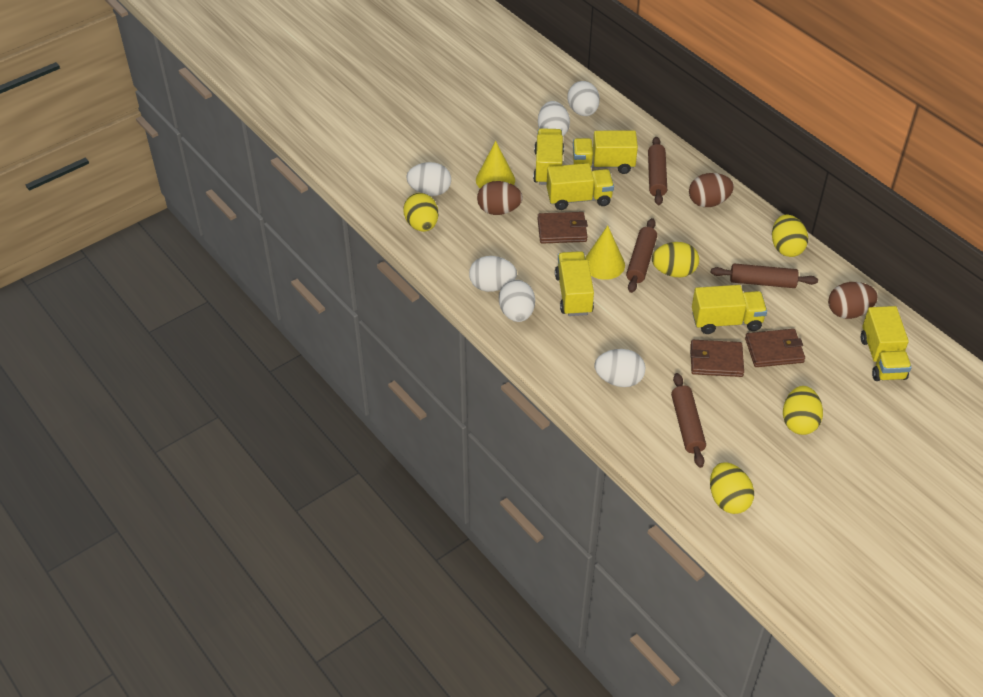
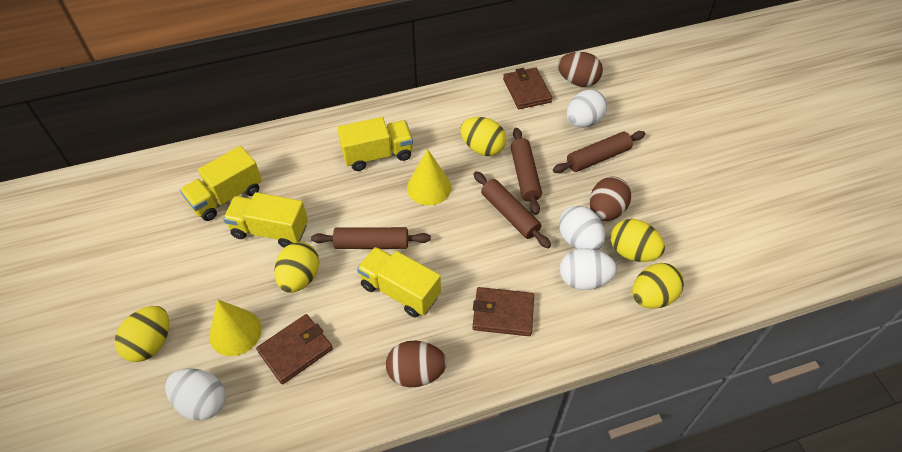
white egg: [406,162,451,196] [469,256,517,292] [499,280,535,322] [538,101,570,136] [568,81,600,116] [594,349,645,387] = 6 -> [165,368,226,420] [559,206,605,250] [560,248,617,290] [567,89,607,128] = 4
yellow truck: [533,128,564,185] [547,163,614,210] [555,251,594,316] [573,130,638,174] [692,285,767,334] [861,306,912,381] = 6 -> [180,146,262,221] [223,192,308,248] [337,117,413,171] [357,247,441,318] = 4

